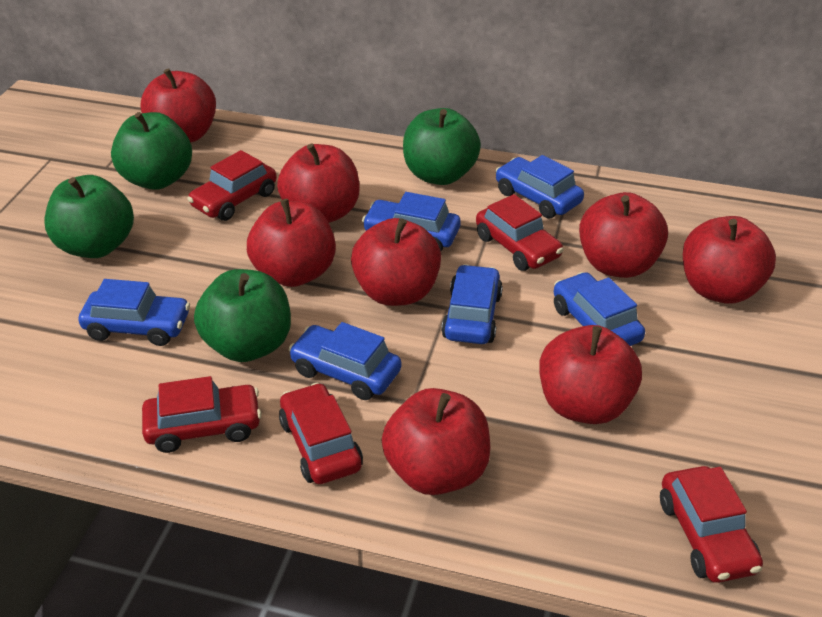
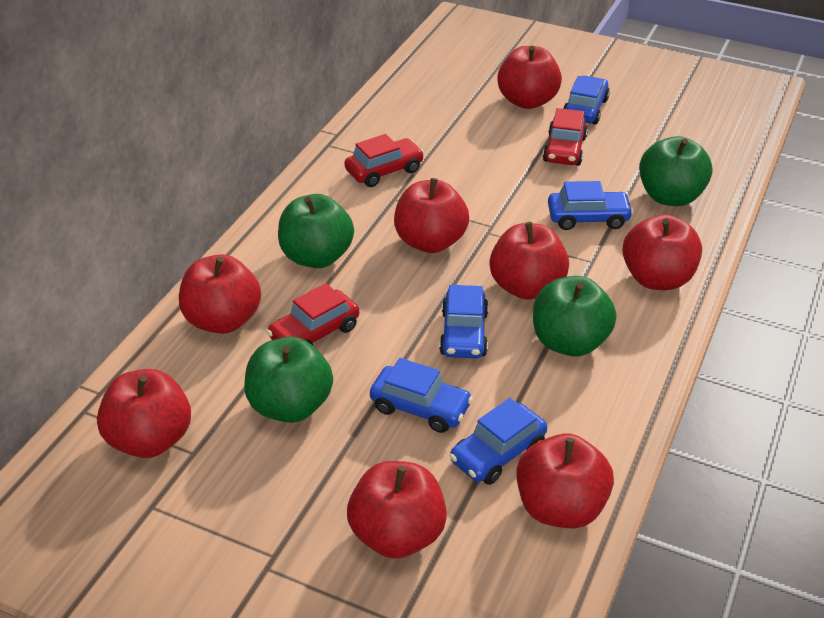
blue car: [78,279,190,346] [288,322,401,400] [362,192,461,251] [441,264,503,344] [495,155,584,219] [554,272,645,346] = 6 -> [370,358,473,433] [439,285,489,358] [450,398,547,485] [548,181,634,230] [563,76,610,125] = 5
red car: [142,376,262,453] [187,150,277,221] [279,383,363,484] [476,194,564,271] [660,466,763,583] = 5 -> [267,283,359,346] [344,134,424,187] [543,108,588,166] = 3

